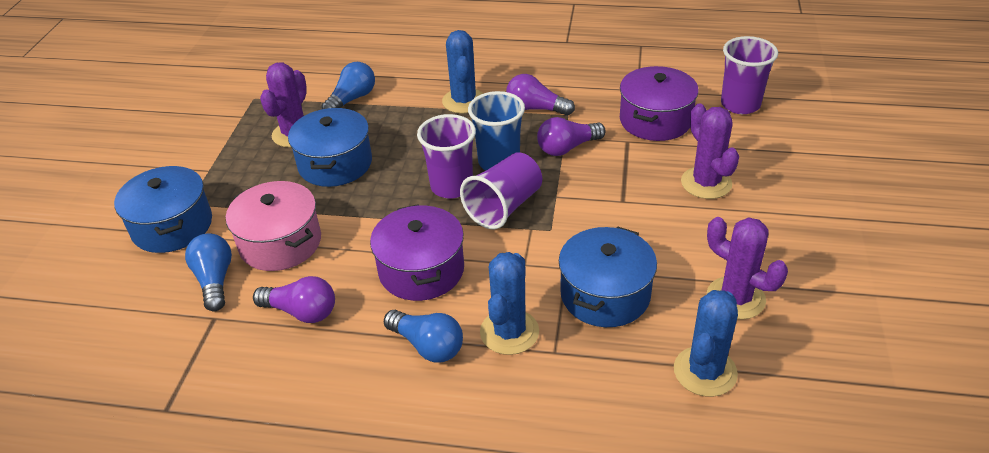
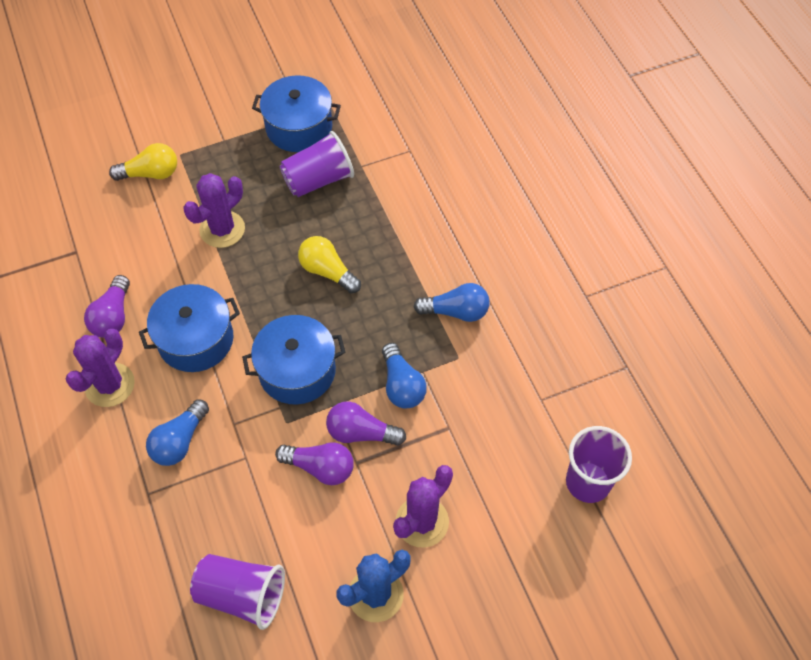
blue cactus: [442,30,483,114] [480,252,539,355] [674,290,738,397] = 3 -> [336,550,410,622] = 1
blue cup: [468,91,525,170] = 1 -> none = 0
pink pot: [226,181,321,271] = 1 -> none = 0
purple pot: [370,204,464,301] [620,66,699,141] = 2 -> none = 0
yellow light bulb: none = 0 -> [109,143,177,181] [298,236,361,293] = 2

